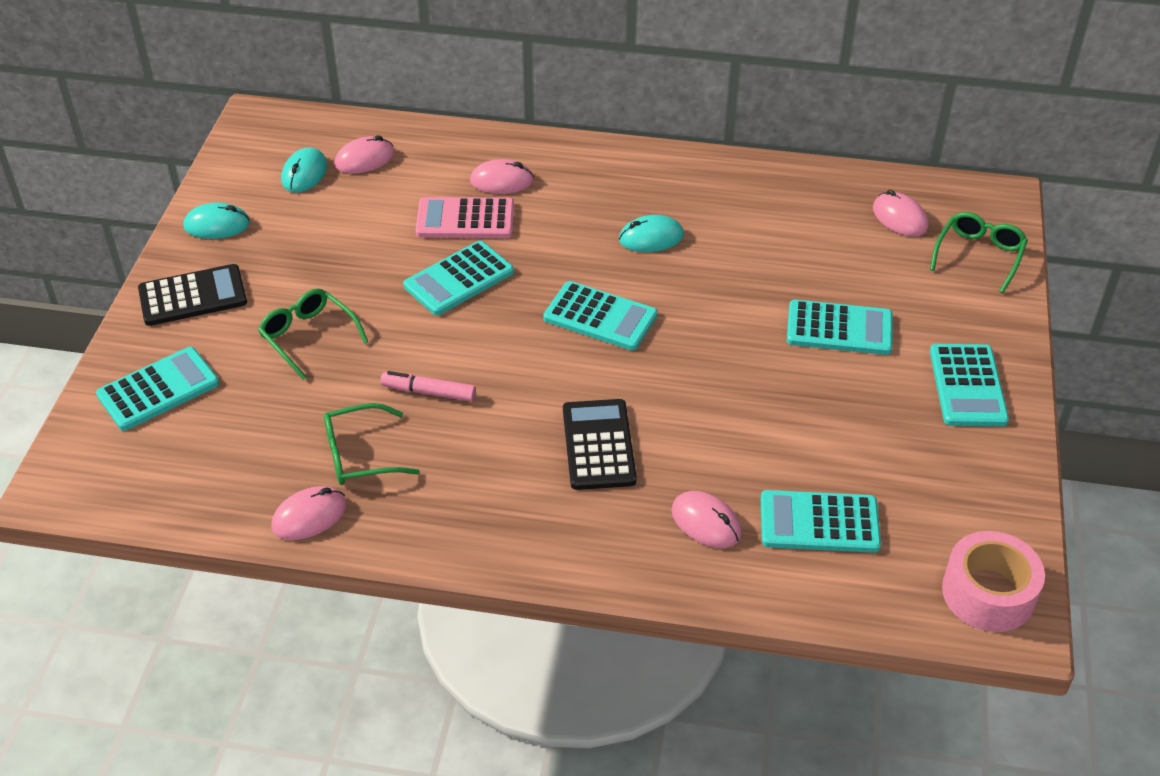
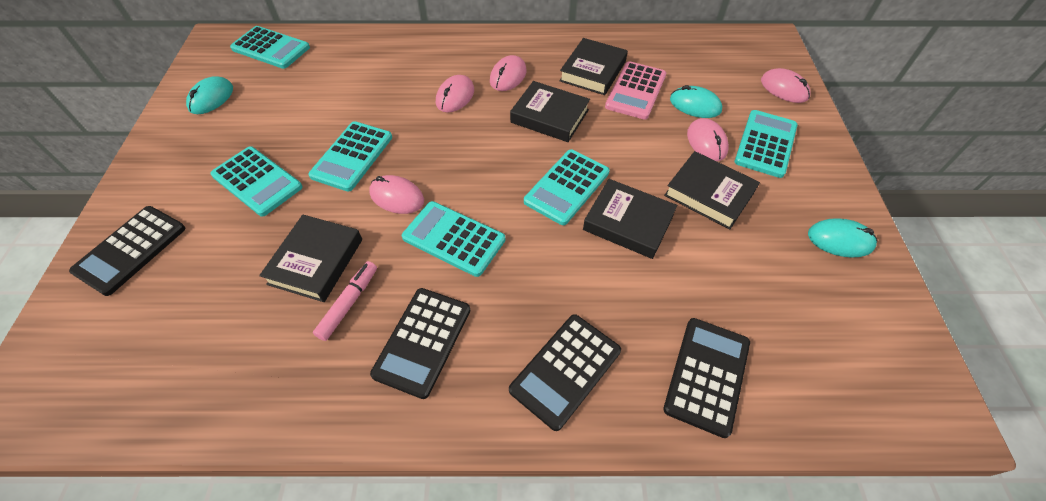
black book: none = 0 -> [259,215,362,302] [510,81,590,142] [559,38,628,95] [583,179,677,259] [664,151,760,230] = 5
black calculator: [138,264,247,326] [563,399,637,490] = 2 -> [69,206,185,296] [370,288,470,399] [509,314,621,431] [663,318,750,438] = 4
green glasses: [258,288,368,380] [324,403,420,485] [930,212,1028,293] = 3 -> none = 0
pink tape: [942,531,1045,632] = 1 -> none = 0

